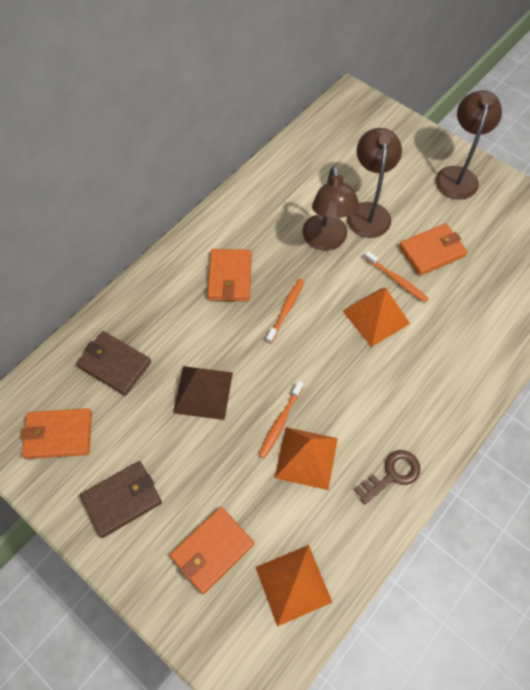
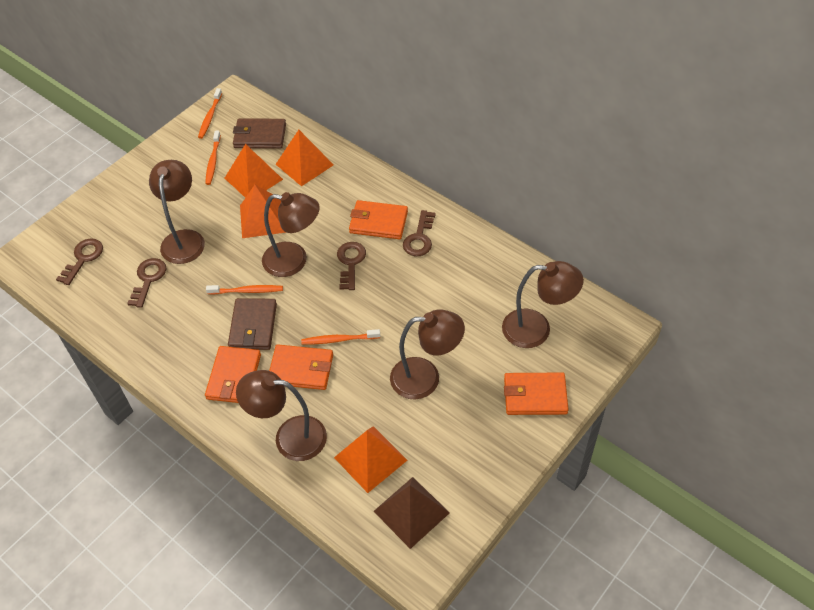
brown key: [354,450,421,504] = 1 -> [56,238,103,285] [127,258,166,308] [337,242,366,290] [403,210,436,256] = 4
brown lamp: [303,166,360,250] [347,128,402,238] [436,90,502,200] = 3 -> [149,160,205,264] [236,370,327,461] [262,192,320,277] [390,310,465,399] [502,261,584,348] = 5
orange pyramid: [255,545,332,627] [275,427,338,490] [343,288,410,347] = 3 -> [224,144,283,198] [240,185,286,238] [276,130,334,187] [334,426,407,493] = 4
orange toothbrush: [258,381,304,459] [266,279,305,343] [364,251,429,303] = 3 -> [198,88,222,139] [205,131,221,185] [206,285,283,294] [301,329,380,345] = 4

